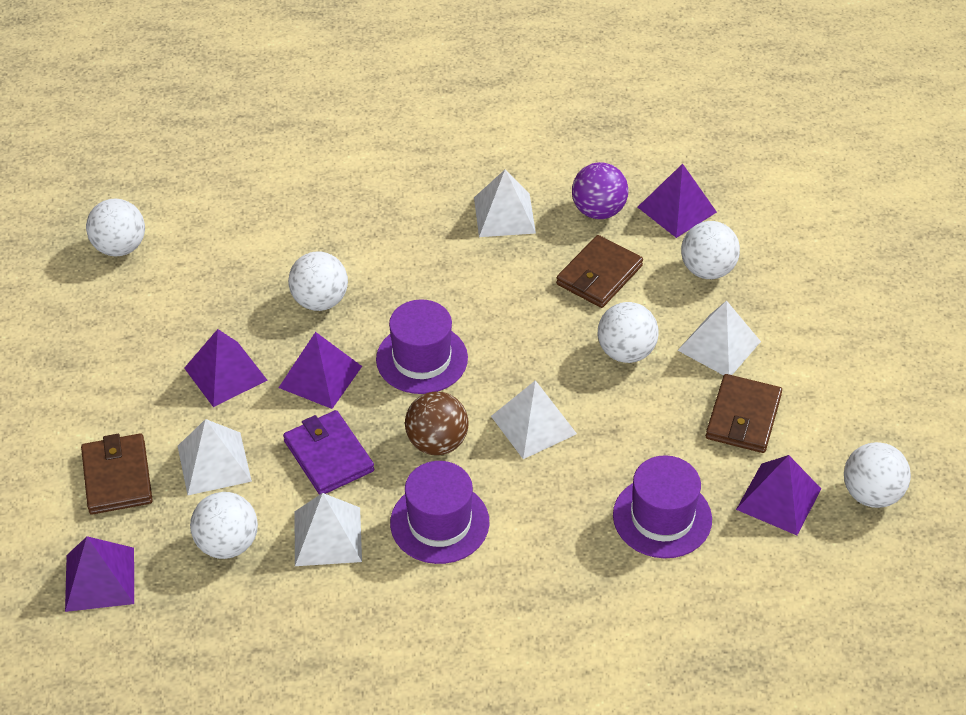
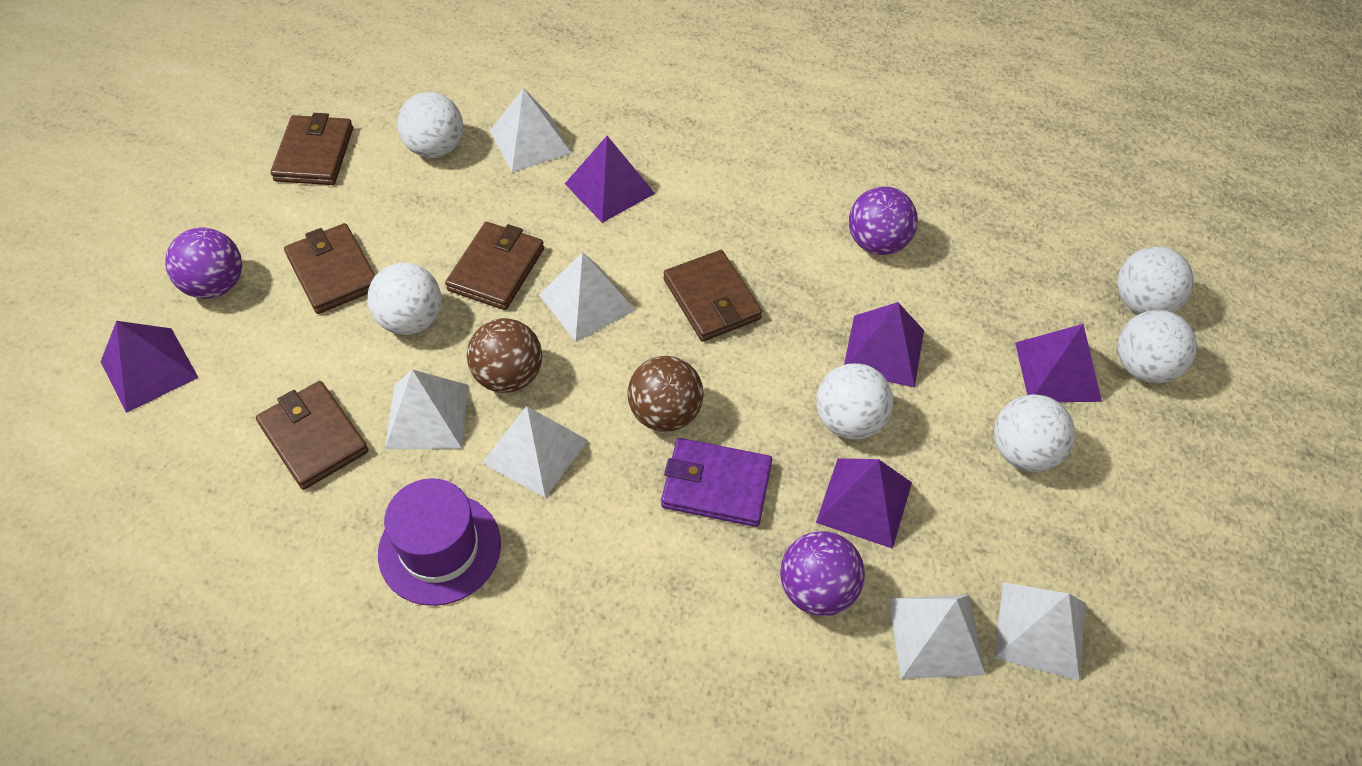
brown ball: [405,392,468,455] = 1 -> [467,318,542,393] [627,356,703,432] = 2
brown wallet: [81,434,153,515] [556,235,643,308] [706,374,782,453] = 3 -> [256,381,369,490] [270,113,353,185] [284,223,375,314] [445,222,544,310] [663,250,762,342] = 5
purple ball: [572,162,628,219] = 1 -> [165,227,242,299] [780,531,865,616] [849,187,918,255] = 3
purple hat: [376,300,468,394] [390,461,489,564] [613,455,712,558] = 3 -> [378,478,501,606] = 1
white pyramid: [178,419,252,495] [294,493,362,566] [474,169,536,237] [491,380,577,459] [677,300,761,375] = 5 -> [385,370,468,449] [482,406,588,498] [490,88,571,172] [539,252,635,342] [888,595,986,679] [994,582,1086,681] = 6

